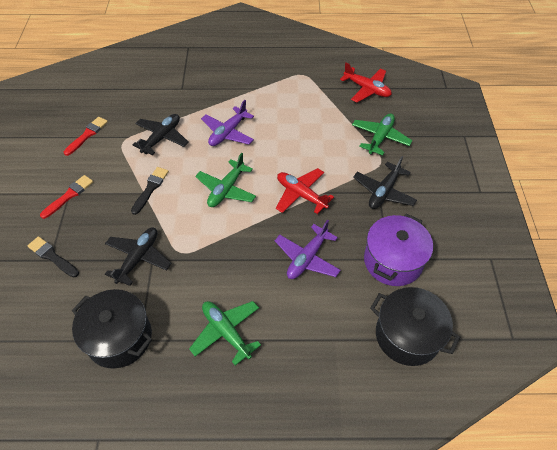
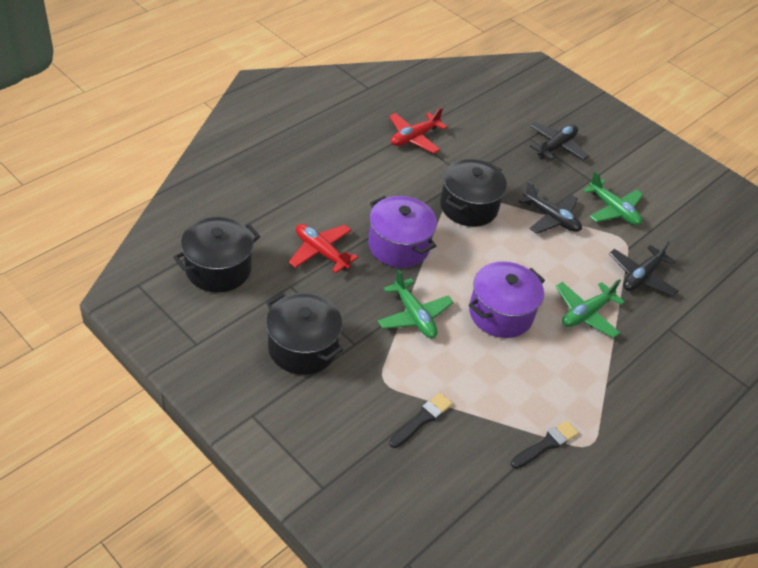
black pot: [72,289,152,369] [370,287,460,366] = 2 -> [173,216,260,292] [266,293,343,375] [440,159,507,227] = 3
purple plane: [201,100,254,146] [275,220,341,279] = 2 -> none = 0
purple pot: [364,214,433,286] = 1 -> [368,196,437,268] [469,261,545,338] = 2
red brush: [40,175,93,219] [64,117,108,156] = 2 -> none = 0

